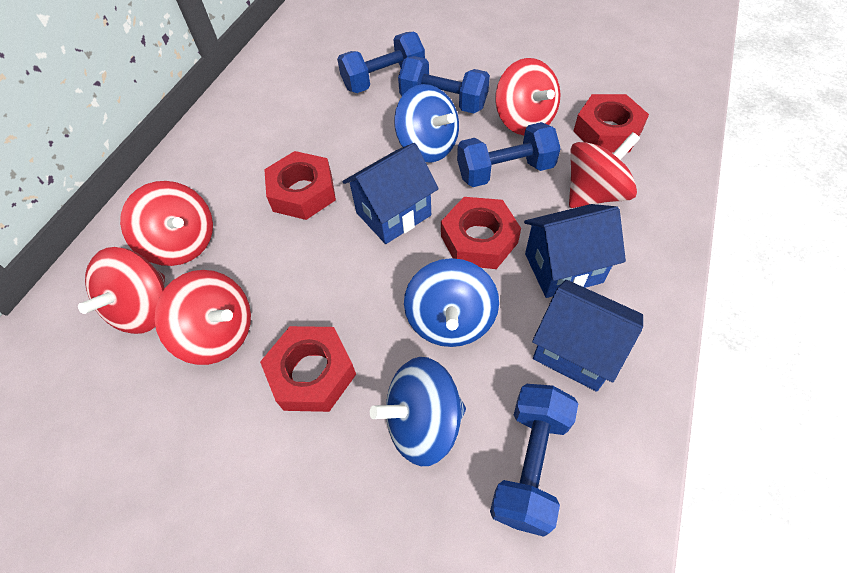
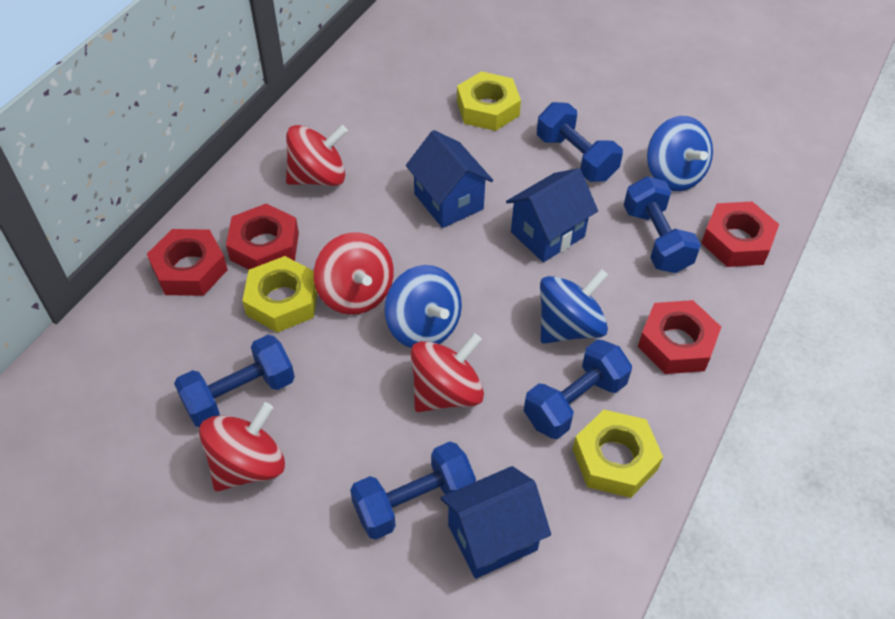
blue dumbbell: [337,32,425,93] [398,56,490,113] [457,122,561,187] [490,384,578,537] = 4 -> [174,335,295,427] [350,442,476,539] [524,339,632,439] [537,102,623,182] [624,176,701,273] = 5
red spinning top: [78,247,165,334] [120,181,213,266] [155,270,251,365] [495,58,560,135] [569,132,640,208] = 5 -> [199,402,285,491] [286,125,348,186] [314,232,394,315] [411,333,484,412] = 4
yellow nut: none = 0 -> [242,256,317,333] [457,71,521,131] [573,410,663,498] = 3

